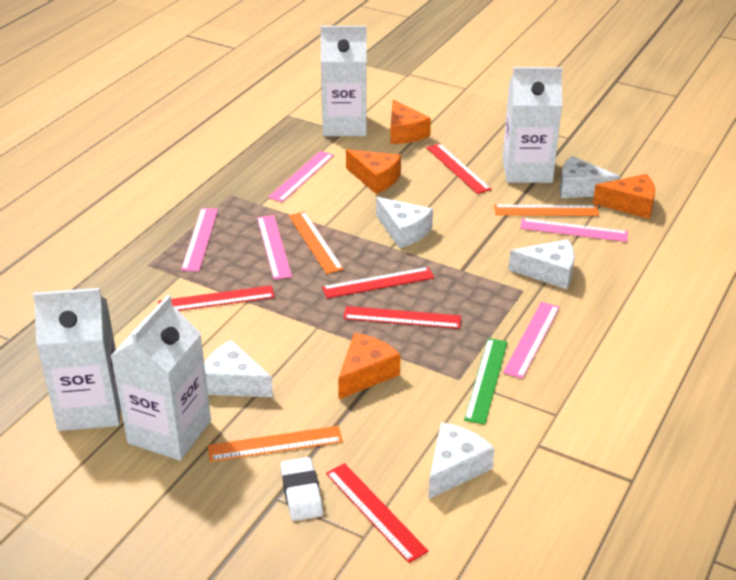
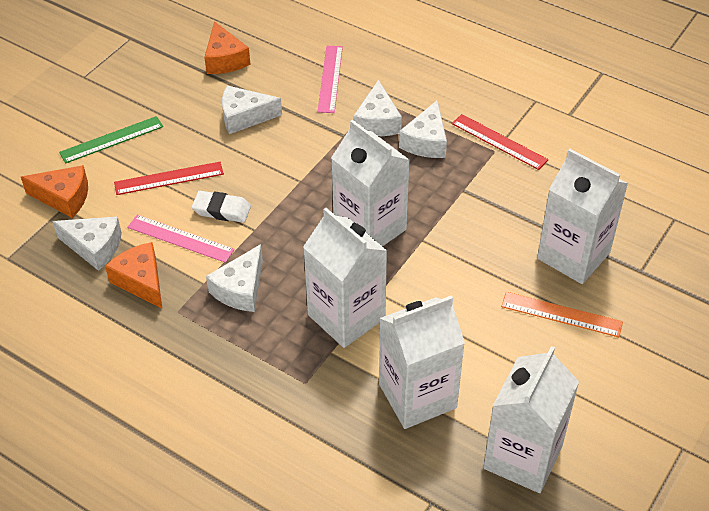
orange cheese: [338,333,401,399] [346,149,401,194] [390,99,431,144] [593,174,655,219] = 4 -> [21,165,88,218] [105,242,162,308] [204,21,251,74] = 3
orange ruler: [208,426,343,462] [289,211,343,274] [494,205,599,216] = 3 -> [501,292,623,337] = 1
pink ruler: [181,208,218,272] [257,215,292,280] [268,151,334,202] [503,302,560,379] [520,218,628,242] = 5 -> [127,215,235,263] [317,46,343,113] = 2
red ruler: [158,285,275,311] [322,267,435,298] [326,463,428,563] [343,306,461,329] [426,143,491,194] = 5 -> [114,162,224,195] [452,114,549,170] = 2
white carton: [33,288,121,431] [111,295,211,461] [321,26,367,136] [503,67,563,183] = 4 -> [303,208,387,348] [331,119,410,246] [379,295,465,429] [483,346,579,493] [537,149,628,284] = 5

